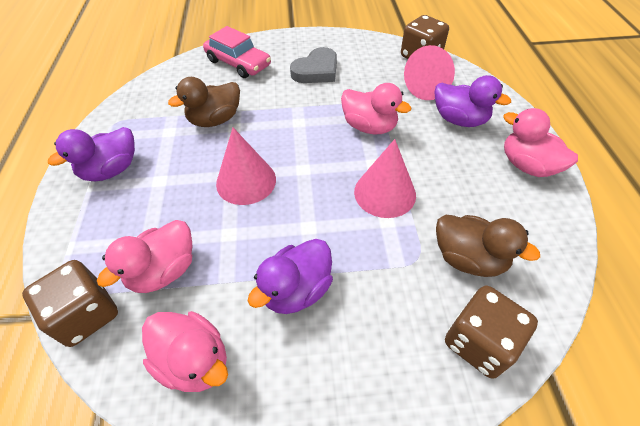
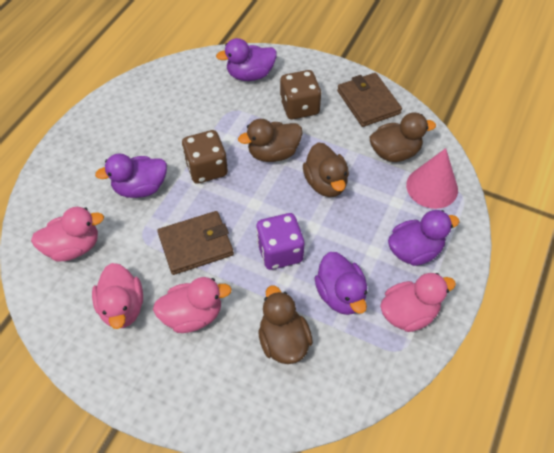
brown dice: [22,260,118,347] [401,15,449,59] [445,285,538,379] = 3 -> [182,130,228,184] [280,70,321,119] = 2
brown duck: [168,77,240,127] [436,215,540,277] = 2 -> [238,119,303,162] [258,286,313,364] [303,143,349,197] [370,112,436,162] = 4
brown wallet: none = 0 -> [157,211,234,275] [337,73,402,127] = 2
grey heart: [290,47,337,83] = 1 -> none = 0
pink car: [203,26,271,78] = 1 -> none = 0
pink cone: [216,128,276,205] [354,139,416,218] [404,45,455,100] = 3 -> [406,148,458,209] = 1
purple dice: none = 0 -> [256,213,304,270] = 1
purple duck: [48,127,135,181] [248,239,333,314] [435,75,511,127] = 3 -> [95,153,167,198] [216,38,277,81] [314,252,367,315] [388,210,459,266] = 4

